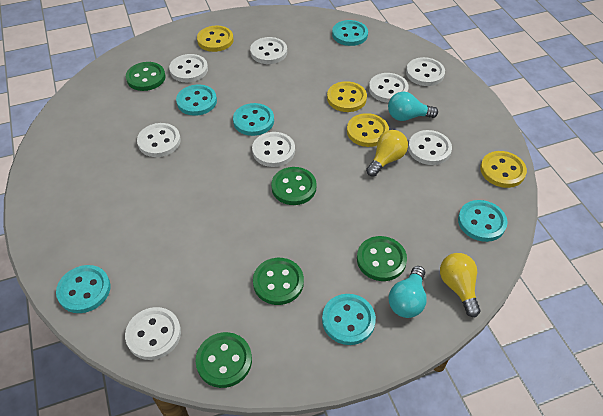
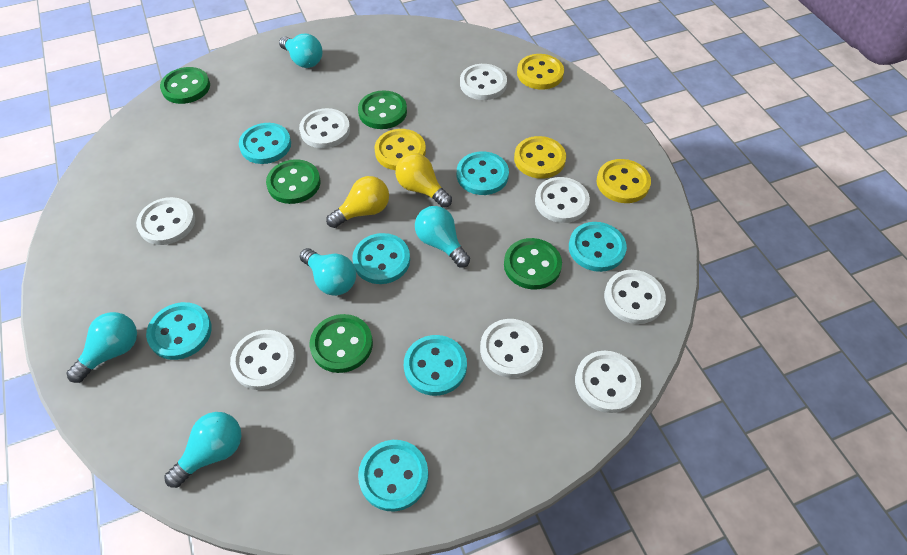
turquoise button: [56,265,111,313] [176,85,217,116] [233,103,274,136] [322,294,376,345] [332,20,368,46] [458,200,508,242] = 6 -> [146,302,212,360] [239,123,291,164] [352,233,410,284] [358,440,428,511] [404,335,467,396] [457,151,509,195] [569,222,627,272] = 7
turquoise light bulb: [388,92,438,121] [389,266,427,318] = 2 -> [66,312,137,383] [164,412,241,488] [279,33,322,68] [300,248,356,296] [415,206,470,268] = 5

